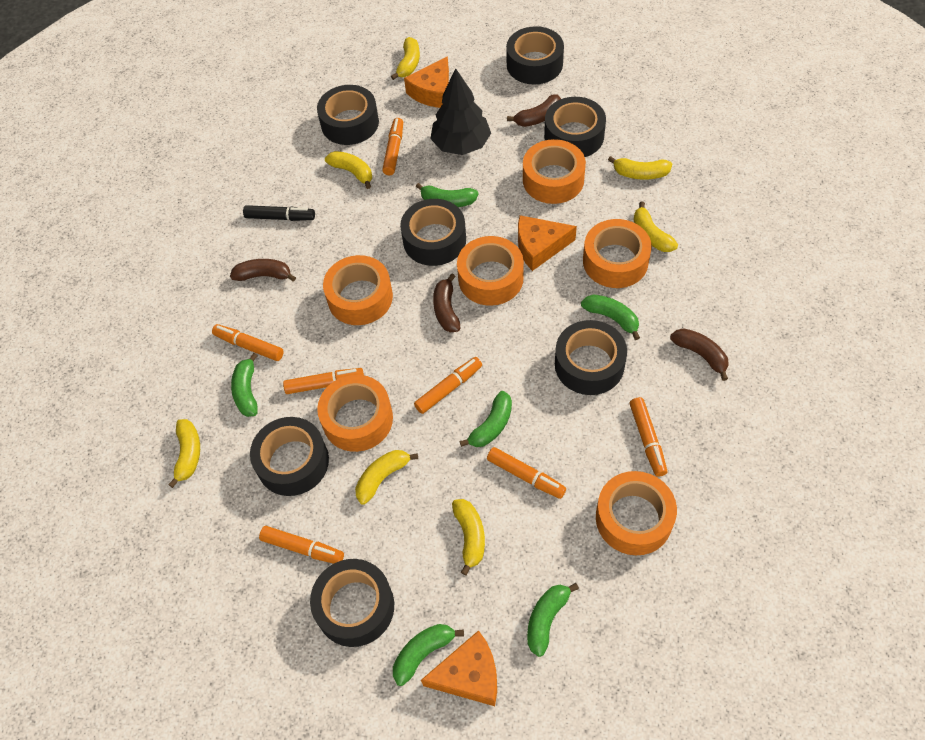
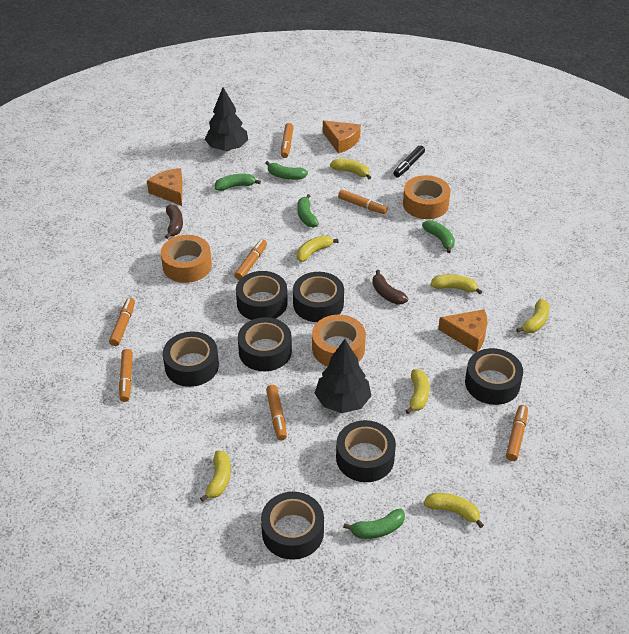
black tree: [430,68,491,155] = 1 -> [205,88,248,151] [315,339,371,413] = 2
brown banana: [230,259,296,282] [433,274,460,332] [507,94,561,127] [670,328,729,381] = 4 -> [165,205,183,239] [372,270,408,305] = 2
green banana: [231,353,258,417] [393,624,464,686] [416,183,478,207] [459,391,512,447] [527,583,579,657] [581,295,640,340] = 6 -> [215,174,261,191] [265,161,308,180] [297,194,319,227] [343,509,405,539] [422,220,455,253] = 5
orange tape: [317,375,393,452] [323,255,393,325] [457,236,524,306] [523,139,586,204] [583,219,652,288] [596,471,677,555] = 6 -> [161,235,212,283] [312,315,366,366] [403,175,451,219] = 3

